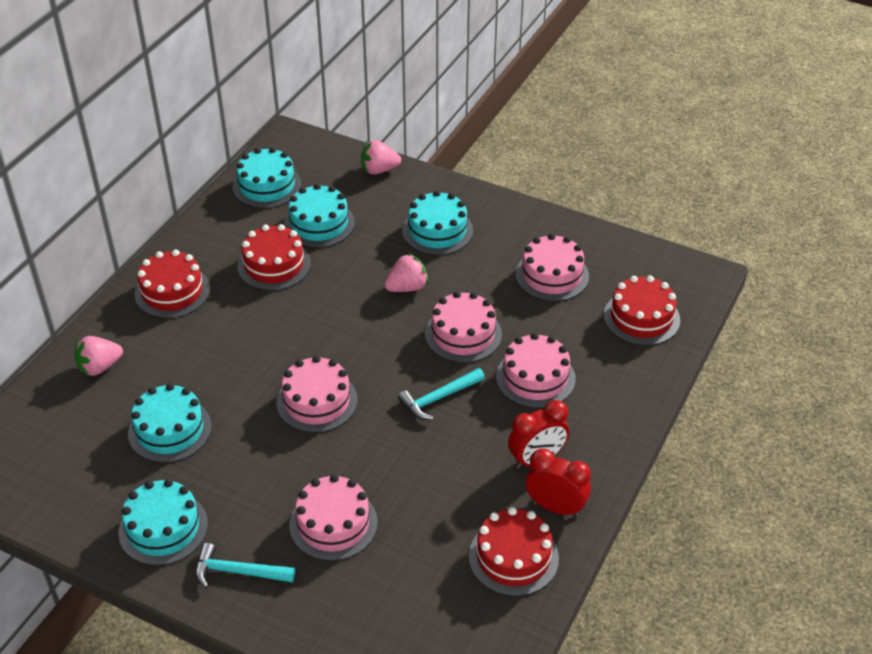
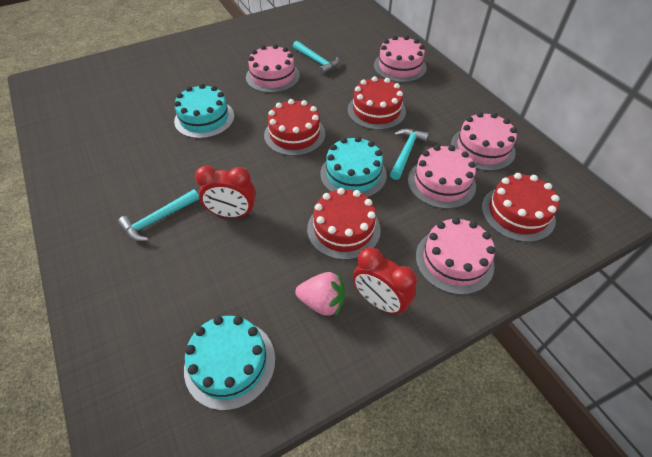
pink strawberry: [75,336,123,377] [361,140,401,175] [384,252,429,292] = 3 -> [295,272,345,317] = 1
turquoise cake: [118,479,208,566] [128,383,212,463] [233,147,301,208] [284,184,355,248] [402,190,473,255] = 5 -> [174,84,234,139] [184,316,275,411] [320,136,387,197] = 3
turquoise hammer: [195,543,295,588] [398,368,485,420] = 2 -> [118,189,199,241] [293,41,339,75] [390,129,429,180] = 3

